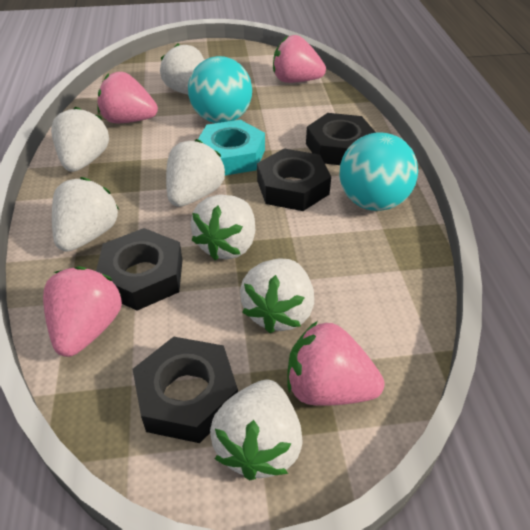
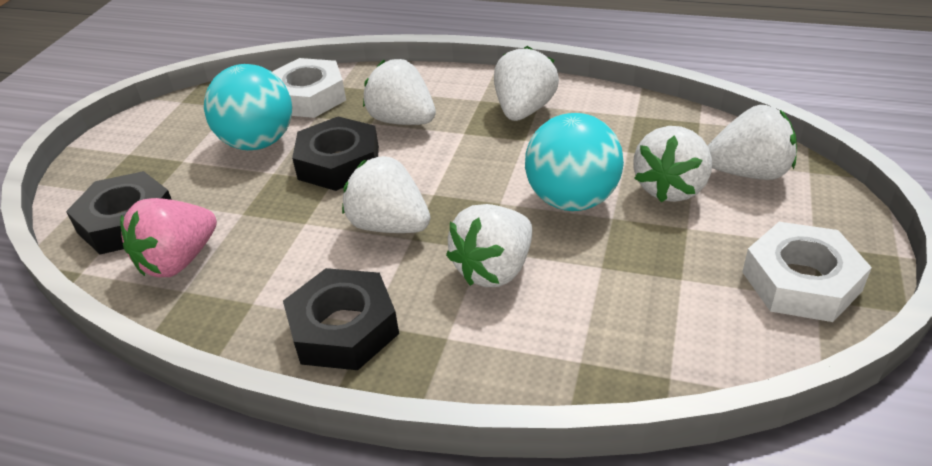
black nut: [96,228,183,311] [133,337,238,443] [257,148,331,211] [306,113,376,165] = 4 -> [66,171,172,254] [283,268,399,370] [292,117,379,191] = 3
pink strawberry: [43,266,122,357] [97,72,158,123] [273,35,326,83] [287,321,384,406] = 4 -> [120,198,217,277] = 1
turquoise nut: [198,120,265,176] = 1 -> none = 0
white nut: none = 0 -> [272,58,346,118] [742,222,872,322] = 2
white strawberry: [51,107,109,172] [52,177,119,252] [160,44,204,94] [166,139,225,207] [191,195,255,260] [210,379,303,480] [240,258,314,333] = 7 -> [342,156,430,233] [363,59,436,125] [446,204,532,287] [494,46,559,121] [634,126,712,202] [708,105,797,180] = 6

